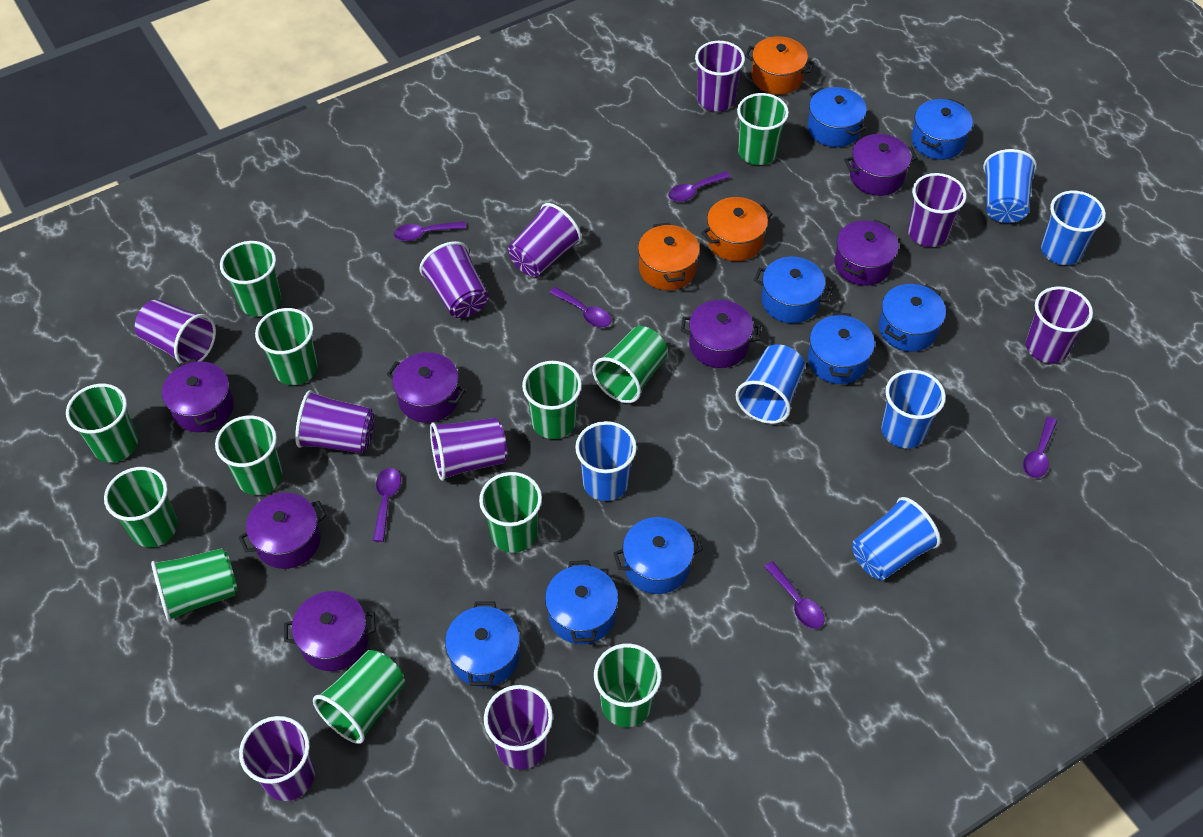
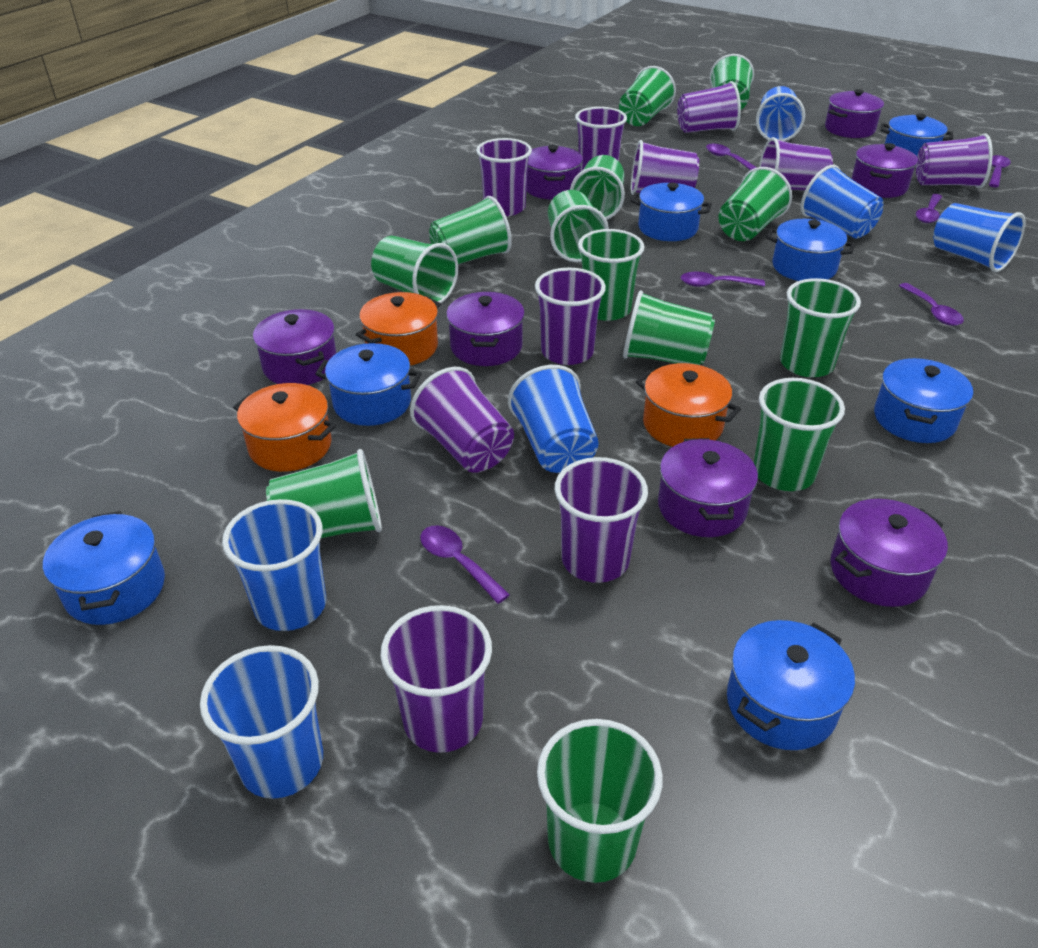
blue pot: [445,601,520,687] [545,560,618,644] [614,517,703,594] [754,257,833,323] [808,87,867,147] [808,312,875,384] [879,284,946,352] [911,99,973,160] = 8 -> [43,511,165,625] [315,343,422,426] [630,183,712,241] [727,620,855,750] [766,219,855,281] [874,358,973,443] [880,113,953,156] = 7
green cup: [66,384,138,462] [104,467,178,547] [151,548,238,622] [215,415,282,495] [220,241,281,316] [255,308,318,385] [313,650,405,744] [479,472,542,553] [522,361,582,439] [592,326,668,403] [594,643,662,727] [737,93,789,165] = 12 -> [266,449,382,538] [371,236,458,303] [429,196,512,264] [537,719,663,883] [548,190,609,262] [570,155,625,220] [578,229,645,321] [619,66,676,126] [623,290,715,365] [710,54,754,110] [719,167,792,241] [754,378,845,491] [780,278,861,377] = 13

